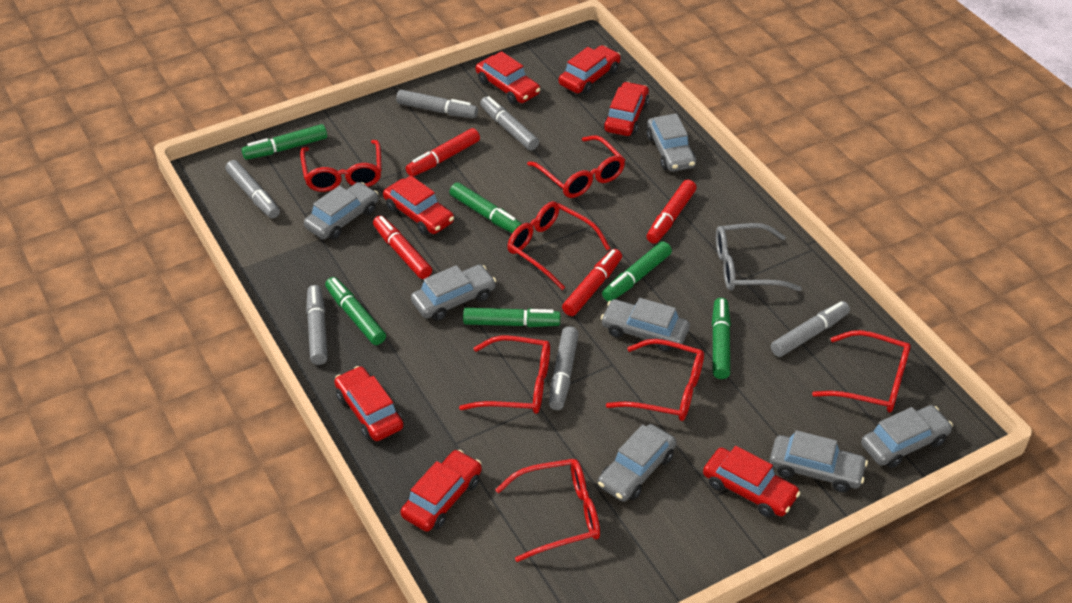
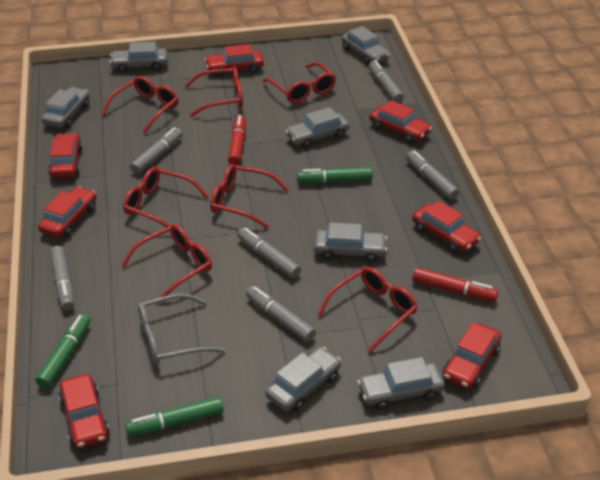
green marker: [242,124,327,160] [325,277,386,345] [449,182,522,233] [463,308,560,327] [602,241,672,302] [712,298,731,379] = 6 -> [36,314,91,388] [125,397,224,437] [297,167,373,184] = 3
red marker: [373,216,432,279] [406,128,480,177] [562,249,622,316] [647,180,696,244] = 4 -> [228,115,246,165] [412,268,498,302] = 2

